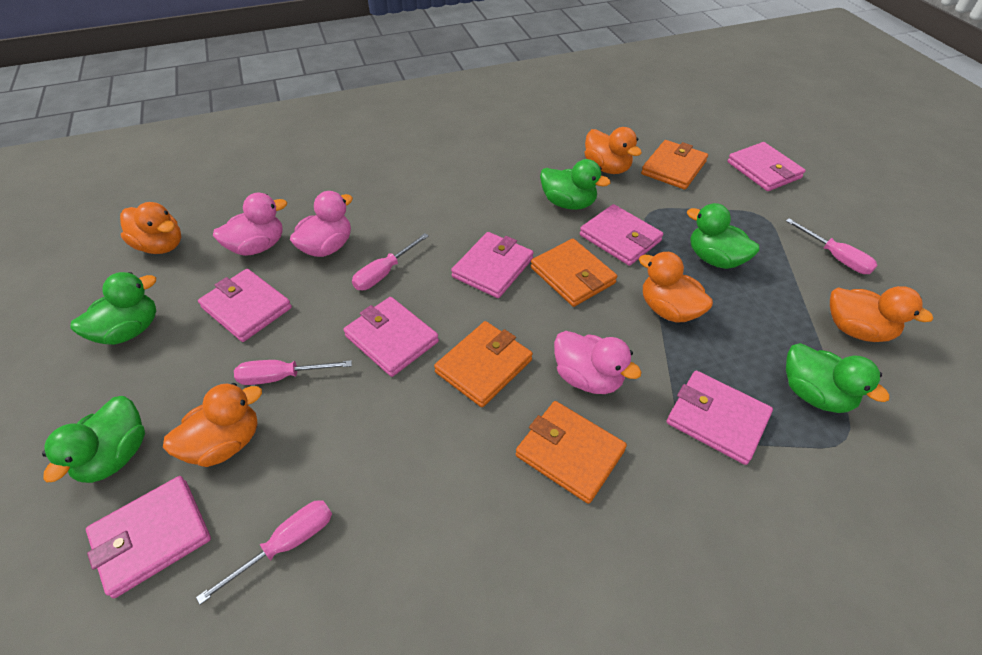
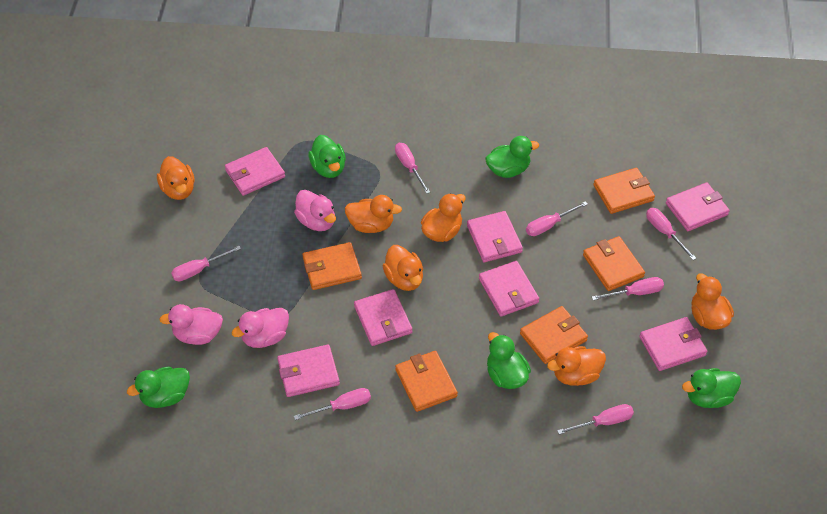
orange duck: [120,202,181,254] [163,383,262,467] [585,127,642,174] [639,252,713,323] [830,286,933,342] = 5 -> [157,156,195,200] [345,195,402,233] [383,245,423,291] [421,193,466,242] [547,346,606,386] [691,273,734,330] = 6
orange wallet: [434,321,533,407] [516,401,627,504] [531,239,617,307] [641,140,708,190] = 4 -> [303,242,362,290] [395,351,458,412] [520,306,588,364] [583,236,645,291] [593,168,655,214] = 5
pink screwdriver: [196,500,332,605] [234,360,352,385] [352,233,429,290] [786,218,878,274] = 4 -> [171,246,241,281] [294,388,371,420] [395,143,430,194] [526,201,588,236] [557,404,634,435] [592,277,664,300] [646,208,696,260] = 7

